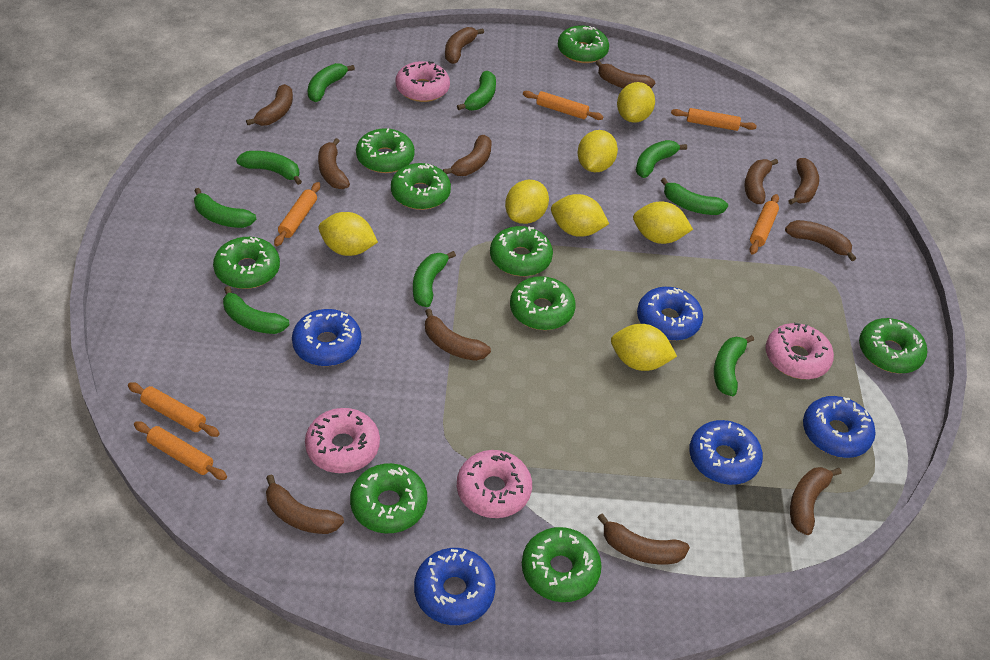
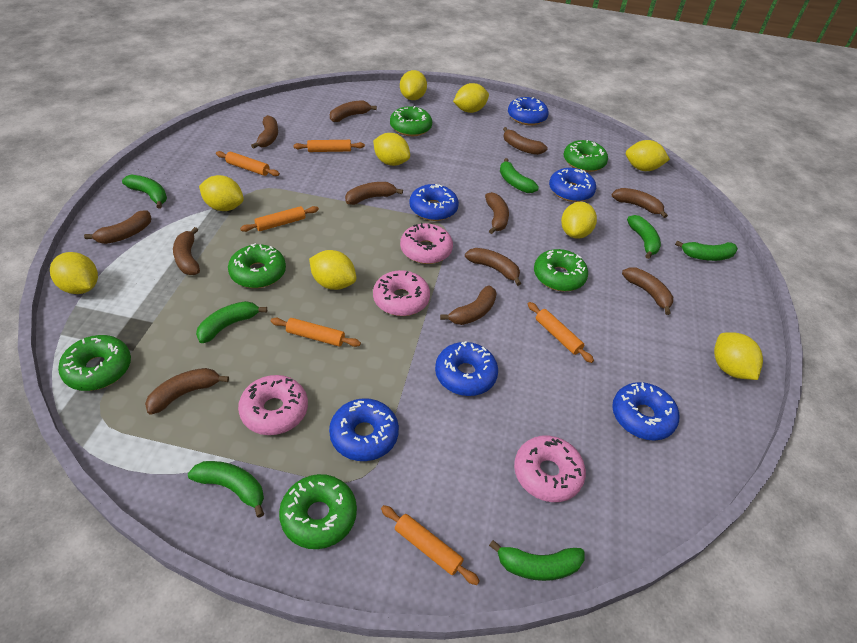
blue donut: [292,309,361,366] [414,548,496,625] [637,287,703,341] [689,420,763,485] [803,396,876,458] = 5 -> [329,398,399,461] [409,184,459,221] [435,341,498,396] [508,97,549,125] [549,168,596,202] [612,382,679,441] = 6
green banana: [194,188,257,228] [223,286,290,334] [236,151,302,185] [307,63,355,102] [413,251,456,307] [457,71,496,110] [636,140,687,178] [661,178,728,215] [714,335,754,396] = 9 -> [122,175,167,209] [188,461,264,518] [196,301,267,343] [489,540,584,581] [500,158,539,193] [627,215,661,259] [675,240,738,261] = 7
green donut: [213,237,280,289] [350,463,427,534] [356,128,415,173] [391,163,451,210] [490,226,553,276] [510,276,576,330] [522,527,602,602] [558,25,609,63] [859,318,927,374] = 9 -> [58,335,131,391] [228,243,286,288] [279,474,357,549] [390,106,432,136] [534,249,588,291] [564,140,608,172] = 6
yellow lemon: [319,212,378,256] [505,180,549,224] [551,194,609,237] [577,130,618,172] [611,324,677,371] [617,82,655,123] [633,202,693,244] = 7 -> [50,252,98,294] [199,175,244,211] [309,250,356,290] [373,133,410,166] [400,70,427,100] [453,83,489,113] [561,202,597,239] [626,140,670,171] [714,332,763,380] = 9

